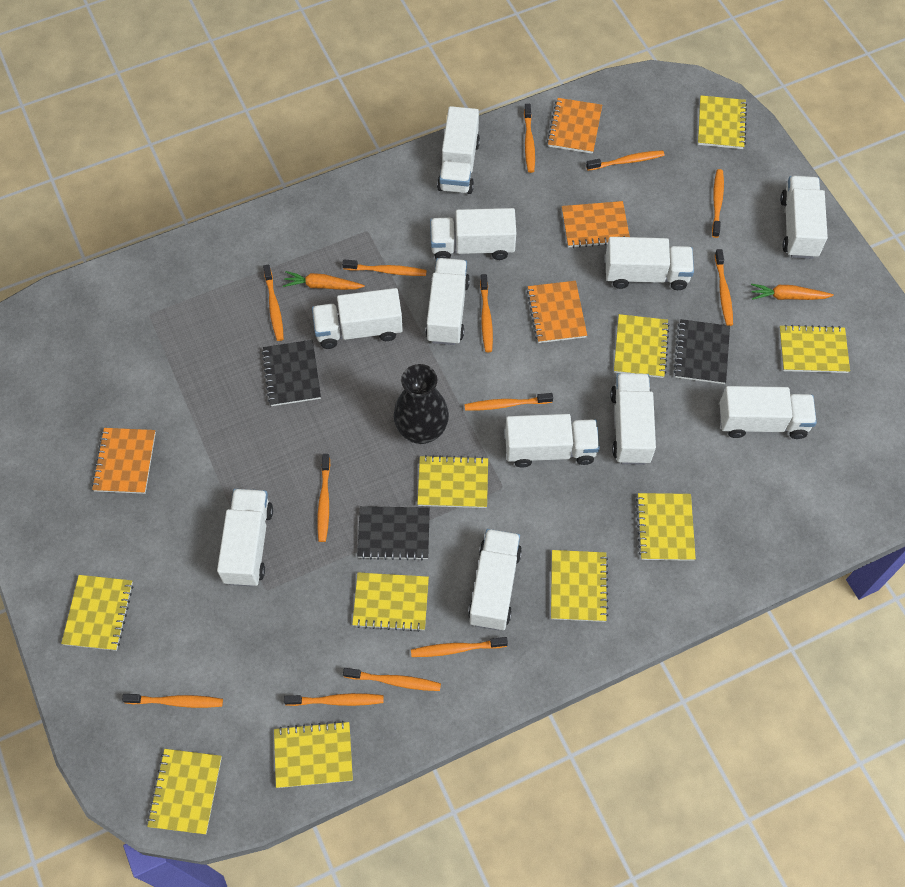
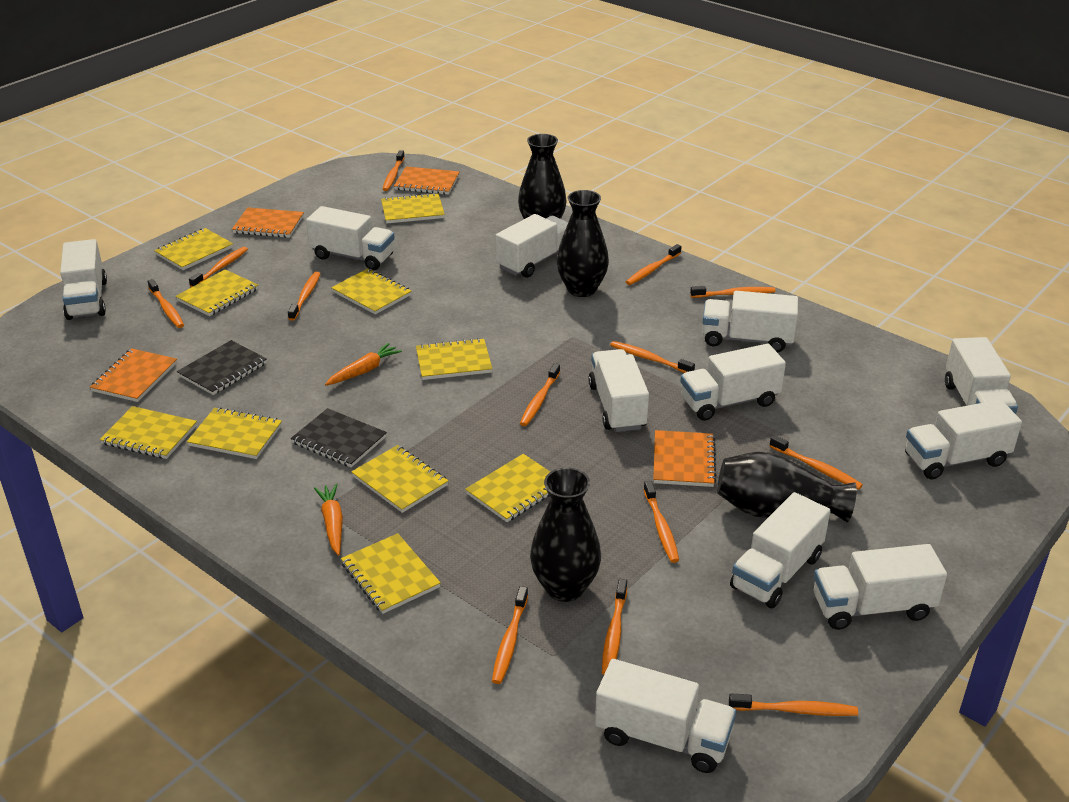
black notebook: [262,340,321,406] [357,506,430,560] [674,319,730,384] = 3 -> [177,340,267,395] [291,408,387,467] = 2
black vase: [393,364,449,444] = 1 -> [518,134,567,219] [530,467,601,602] [557,190,609,297] [717,452,857,523] = 4

